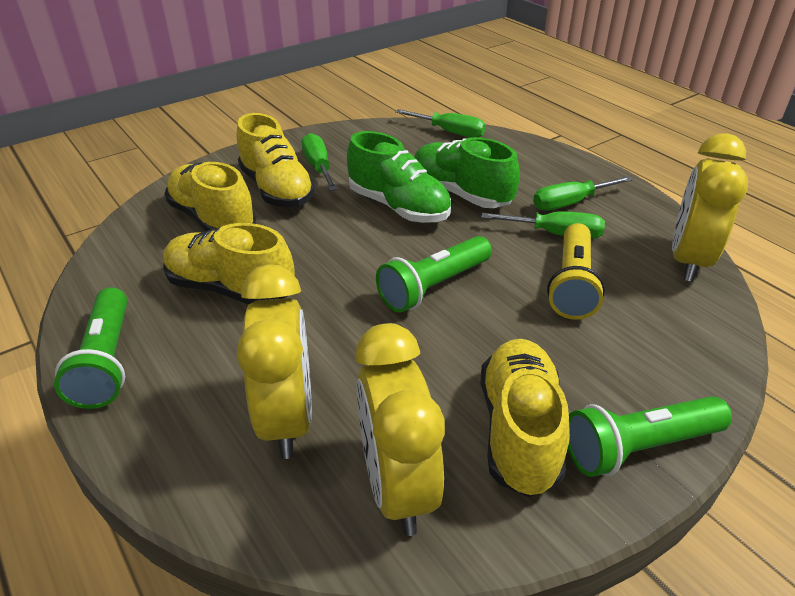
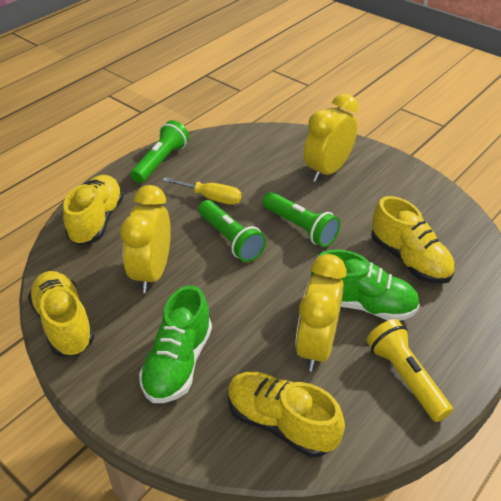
green screwdriver: [301,133,337,191] [395,109,486,138] [481,211,605,239] [533,176,633,210] = 4 -> none = 0
yellow screwdriver: none = 0 -> [162,177,241,205] = 1

